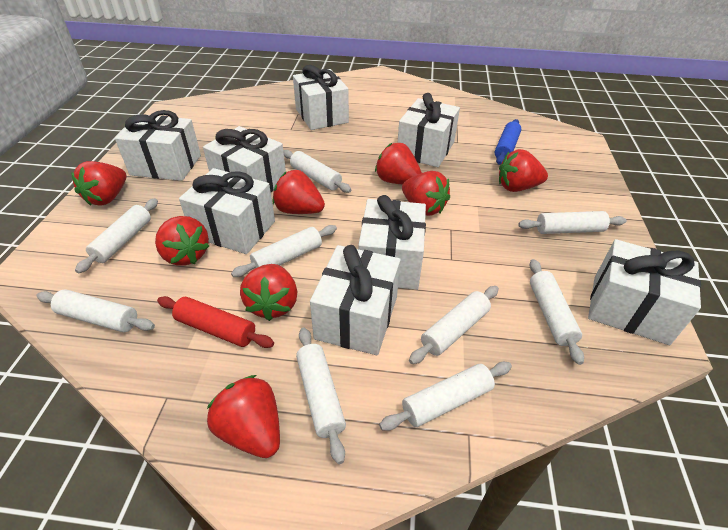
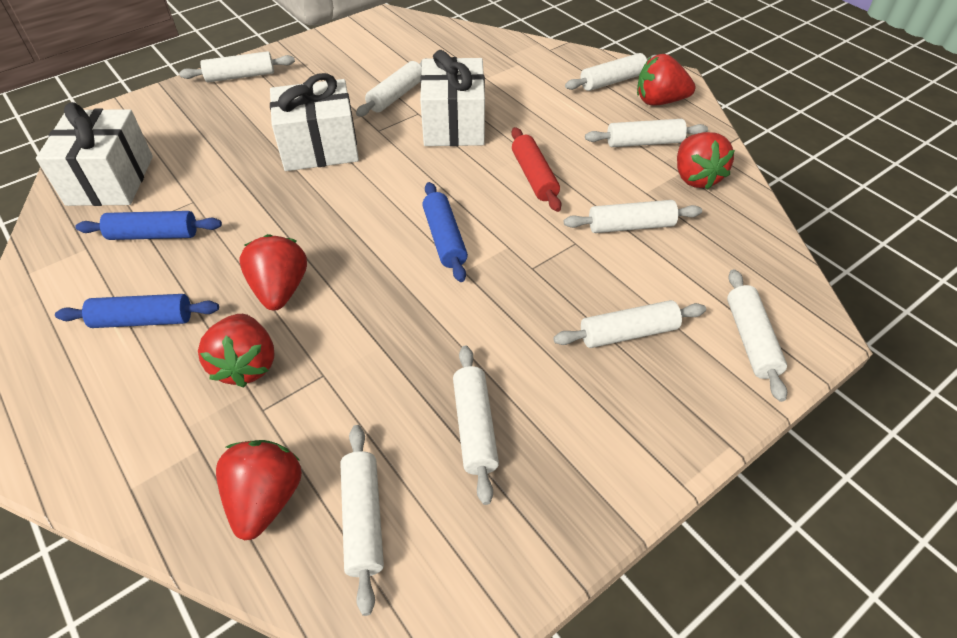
blue rolling pin: [495,119,521,165] = 1 -> [55,294,219,328] [75,211,222,240] [422,182,468,282] = 3
red strawberry: [71,161,126,206] [155,216,209,266] [207,375,280,458] [240,264,297,321] [273,170,325,214] [375,143,422,184] [402,171,450,216] [499,149,548,192] = 8 -> [198,314,275,388] [216,440,302,540] [240,234,307,311] [637,54,696,106] [677,132,735,189] = 5
white gift: [115,110,201,181] [179,168,275,254] [203,126,286,192] [293,65,349,130] [310,245,401,355] [358,195,426,290] [398,93,460,167] [588,239,701,345] = 8 -> [36,102,153,206] [270,73,359,171] [420,50,485,146] = 3

